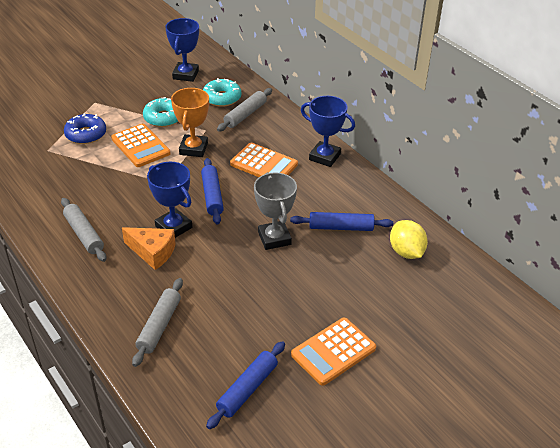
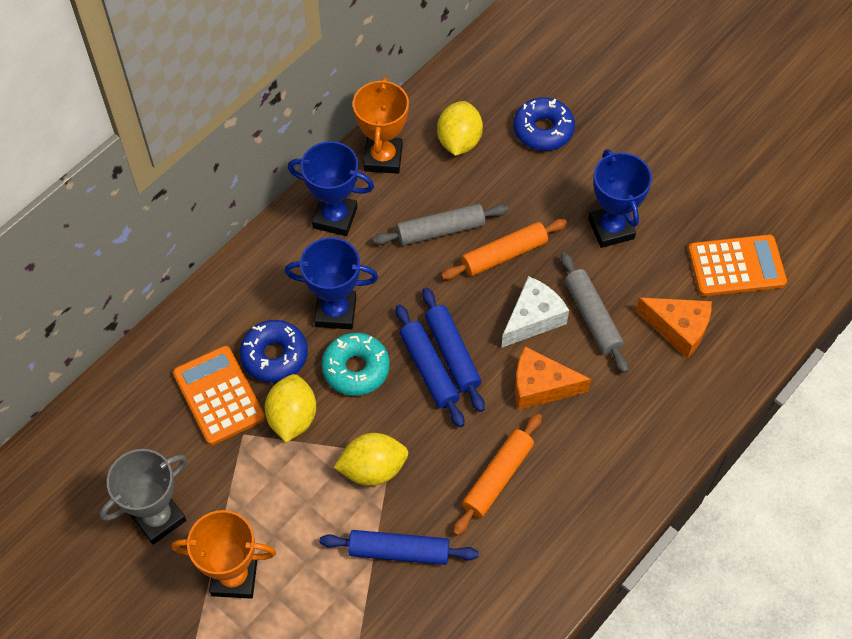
blue donut: [64,113,106,144] = 1 -> [240,320,308,383] [513,97,575,151] = 2
grey rolling pin: [61,198,106,262] [132,278,183,367] [217,88,272,131] = 3 -> [373,204,508,246] [561,252,629,373] = 2
orange calculator: [111,124,171,167] [230,143,298,177] [291,318,376,386] = 3 -> [173,346,265,445] [688,235,787,296] = 2
orange cheese: [122,227,176,270] = 1 -> [515,346,591,410] [635,298,712,359] = 2
orange rolling pin: none = 0 -> [441,219,567,280] [453,413,542,536] = 2
orange trophy: [171,88,209,157] = 1 -> [172,510,276,599] [353,77,409,174] = 2
turquoise donut: [143,97,178,127] [203,78,241,107] = 2 -> [322,333,390,396] = 1
white cheese: none = 0 -> [501,276,569,348] = 1
yellow lemon: [390,220,428,259] = 1 -> [265,374,316,442] [334,433,408,486] [437,101,483,156] = 3

